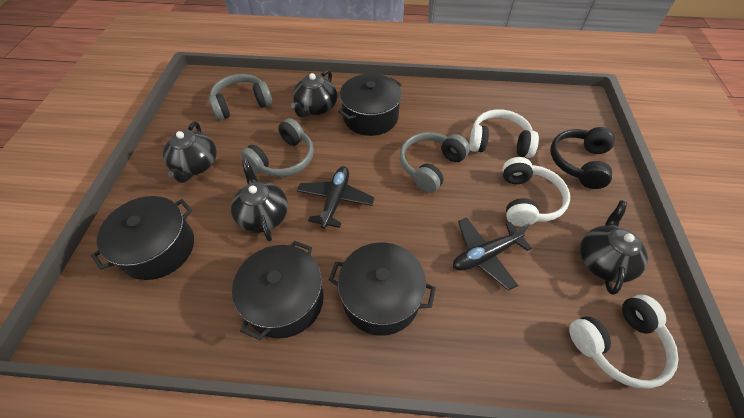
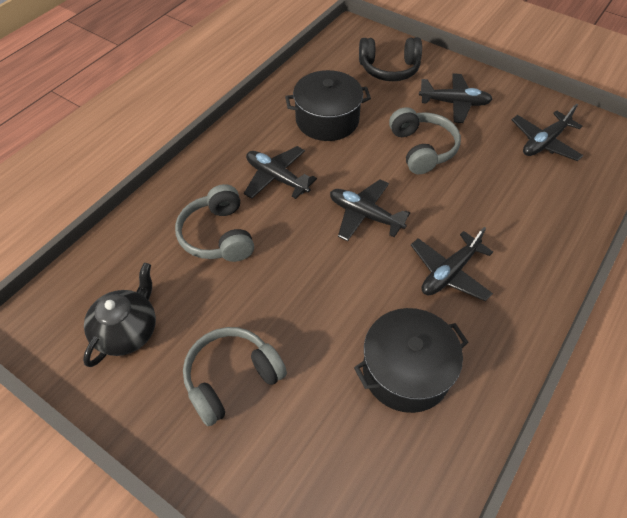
black plane: [297,166,375,228] [453,217,532,291] = 2 -> [244,146,317,199] [330,179,410,241] [411,227,493,301] [419,73,493,123] [512,104,583,161] = 5
black pot: [91,196,194,280] [232,241,324,340] [329,242,436,336] [338,74,402,136] = 4 -> [285,70,371,141] [354,308,468,413] = 2
black teapot: [163,121,217,183] [231,159,288,241] [291,70,338,118] [580,200,648,295] = 4 -> [83,263,156,367] = 1
white headphones: [469,109,539,158] [502,157,570,226] [569,295,679,389] = 3 -> none = 0

